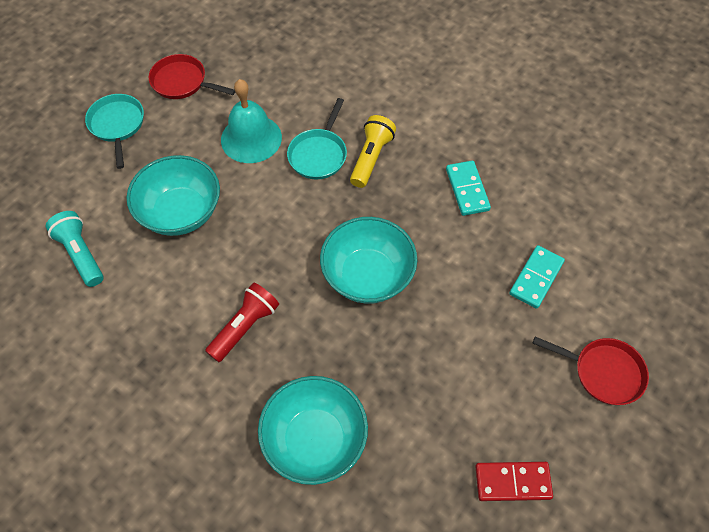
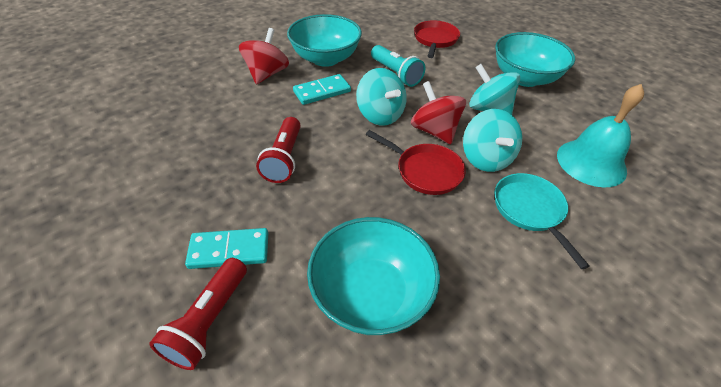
red domino: [475,462,553,501] = 1 -> none = 0
red flashlight: [205,283,279,362] = 1 -> [149,258,247,370] [256,117,301,183] = 2
red spinning top: none = 0 -> [239,28,289,84] [411,81,466,144] = 2
turquoise pan: [85,94,144,169] [287,98,347,179] = 2 -> [494,173,590,269] = 1
turquoise spinning top: none = 0 -> [356,68,407,125] [463,109,522,172] [469,64,520,115] = 3
yellow flashlight: [350,115,396,188] = 1 -> none = 0

